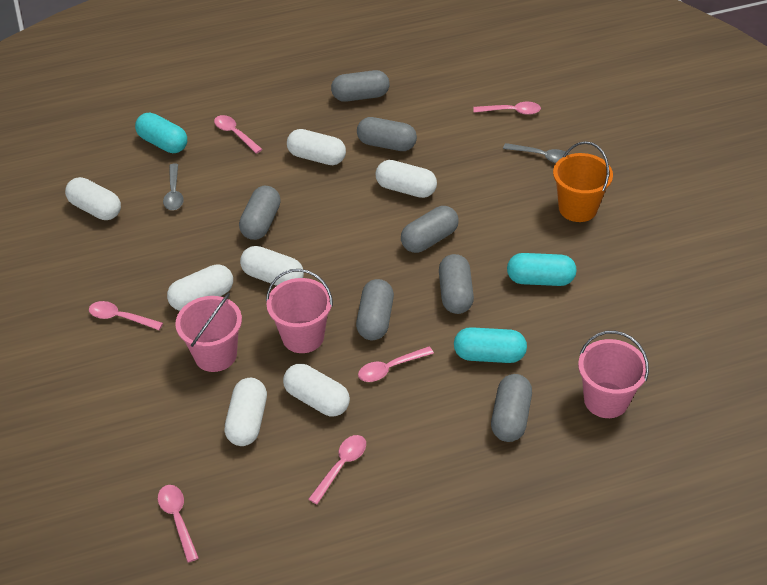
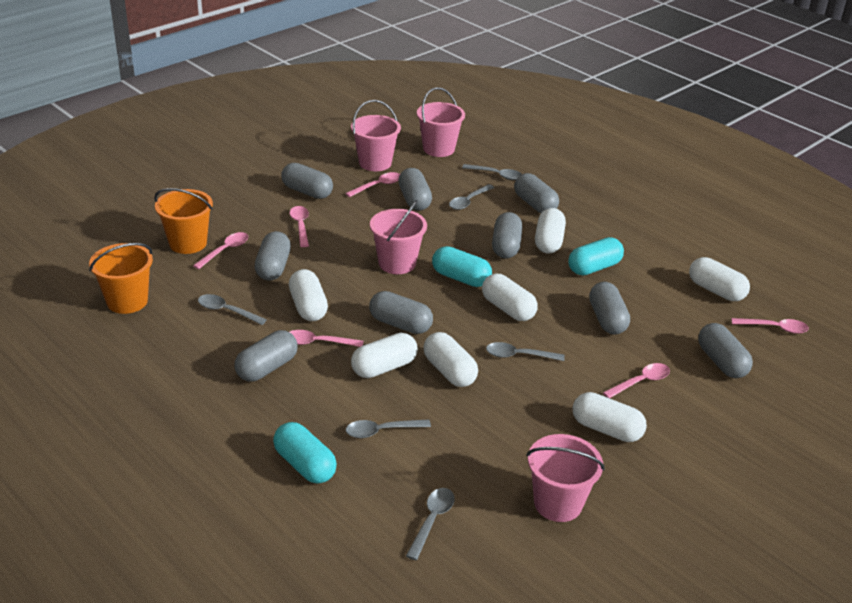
grey capsule: [239,186,281,240] [331,70,390,102] [356,279,394,340] [357,117,417,151] [401,206,459,253] [439,254,474,314] [491,374,532,442] = 7 -> [234,330,298,382] [254,231,291,281] [281,163,333,199] [369,291,433,334] [399,168,432,211] [492,212,523,258] [514,173,559,213] [589,282,630,334] [698,323,753,378] = 9
grey spoon: [163,163,184,210] [503,143,570,163] = 2 -> [198,294,267,325] [346,419,431,438] [406,488,455,560] [449,184,494,210] [462,164,522,180] [486,342,565,361] = 6
orange bucket: [553,141,613,222] = 1 -> [89,243,153,314] [154,188,213,254] = 2
pink bucket: [175,293,242,372] [266,269,333,353] [578,331,649,418] = 3 -> [351,100,401,171] [370,200,427,274] [417,87,465,157] [527,434,605,522] = 4

